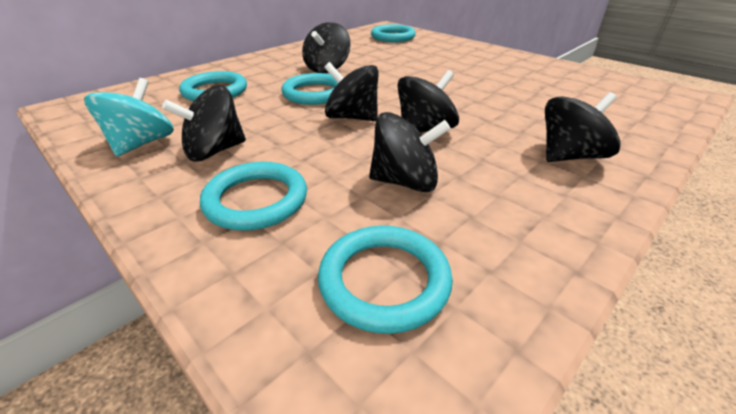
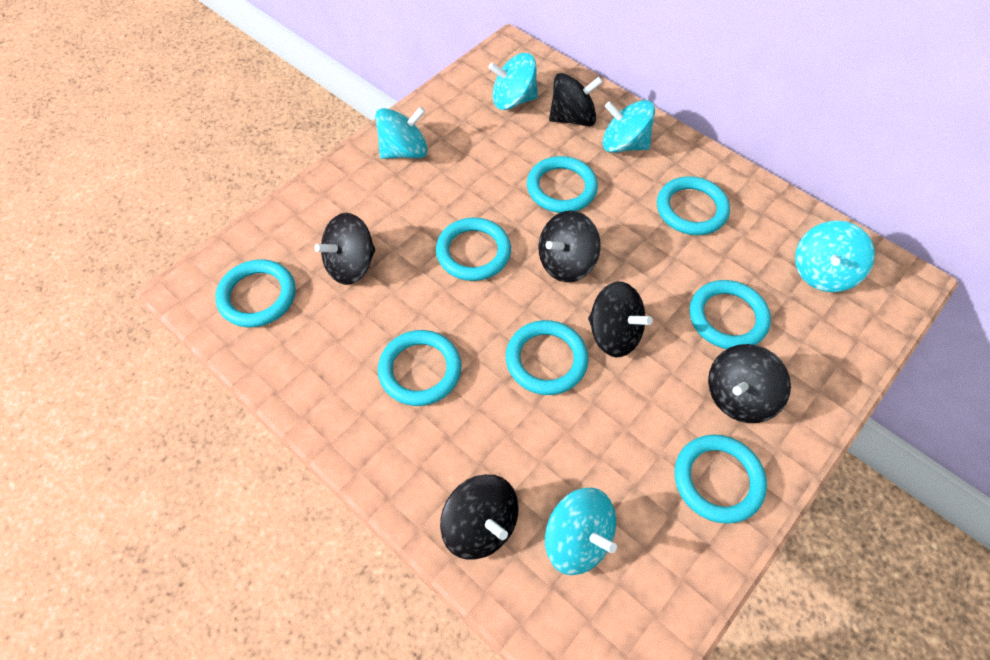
turquoise ring: [179,71,247,101] [200,162,307,231] [281,73,338,105] [318,225,453,334] [371,24,416,42] = 5 -> [215,259,295,327] [378,330,461,406] [436,218,511,281] [506,320,589,395] [527,156,598,213] [657,176,730,235] [675,435,767,524] [690,280,771,349] = 8
turquoise spinning top: [84,78,174,156] = 1 -> [375,107,428,159] [488,53,538,110] [545,488,617,575] [603,100,655,153] [795,221,875,292] = 5

